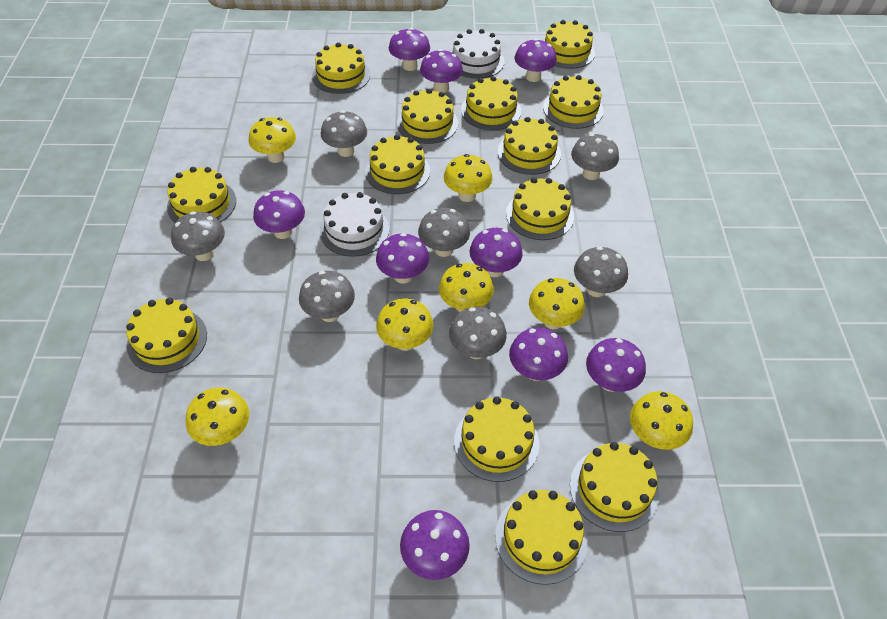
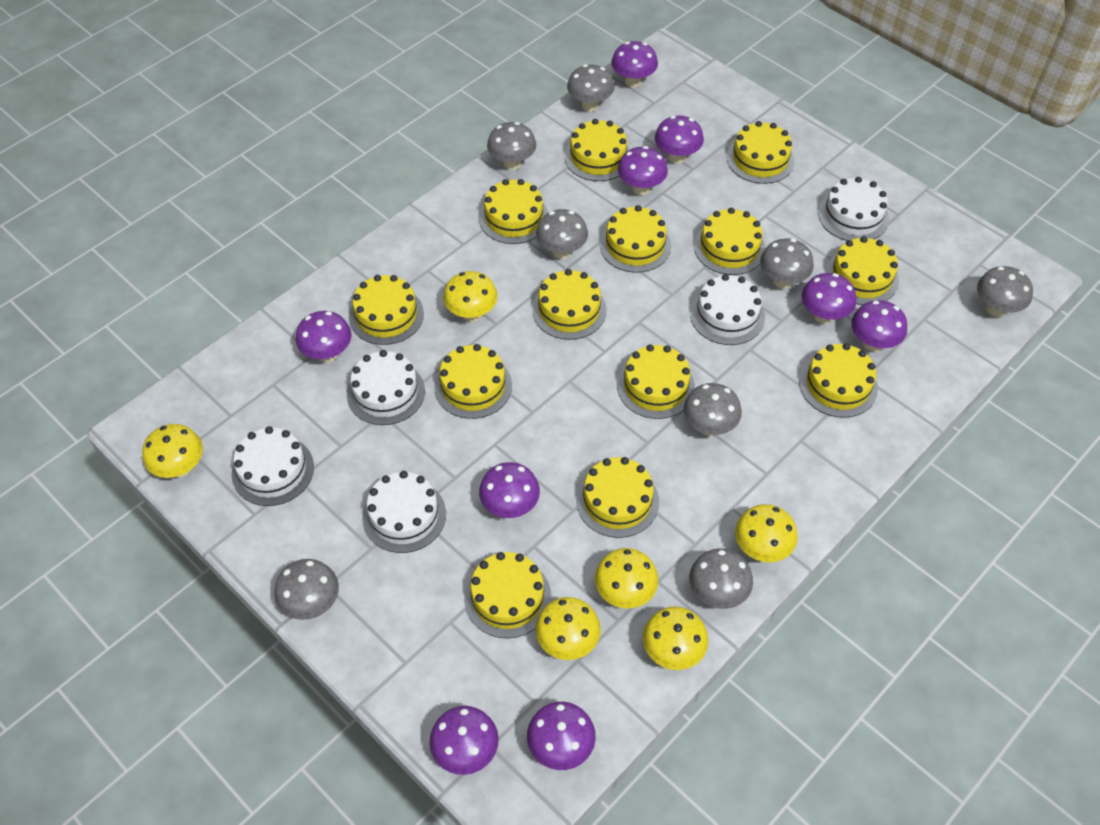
grey mushroom: [171,211,225,261] [299,271,355,322] [321,111,367,157] [418,208,470,257] [449,307,507,359] [571,133,619,180] [574,247,628,297] = 7 -> [274,559,339,620] [487,122,536,170] [536,209,588,259] [567,64,615,111] [683,383,742,436] [689,549,753,609] [760,238,814,289] [977,266,1033,317] = 8
white cake: [320,192,389,257] [452,29,505,79] = 2 -> [232,426,314,506] [347,350,425,425] [362,471,446,553] [690,274,765,345] [818,177,889,241] = 5
yellow mushroom: [186,387,249,446] [249,117,296,163] [376,298,434,351] [439,263,494,312] [444,154,492,202] [529,278,585,329] [630,391,693,450] = 7 -> [142,424,203,478] [443,271,498,322] [535,597,601,660] [595,548,658,608] [643,607,708,670] [735,504,798,562] = 6

